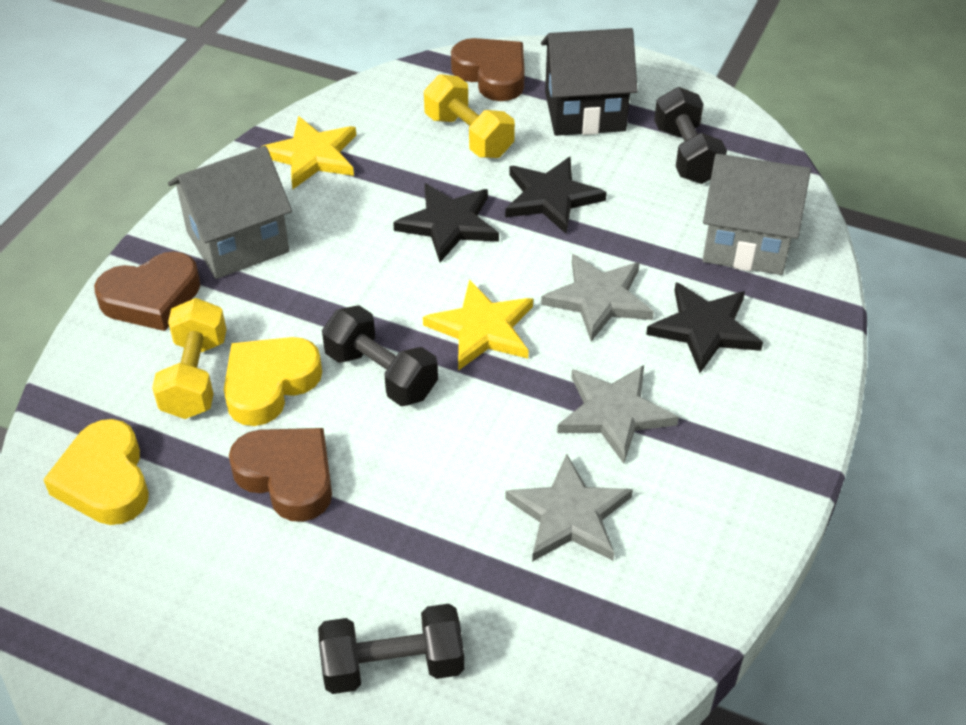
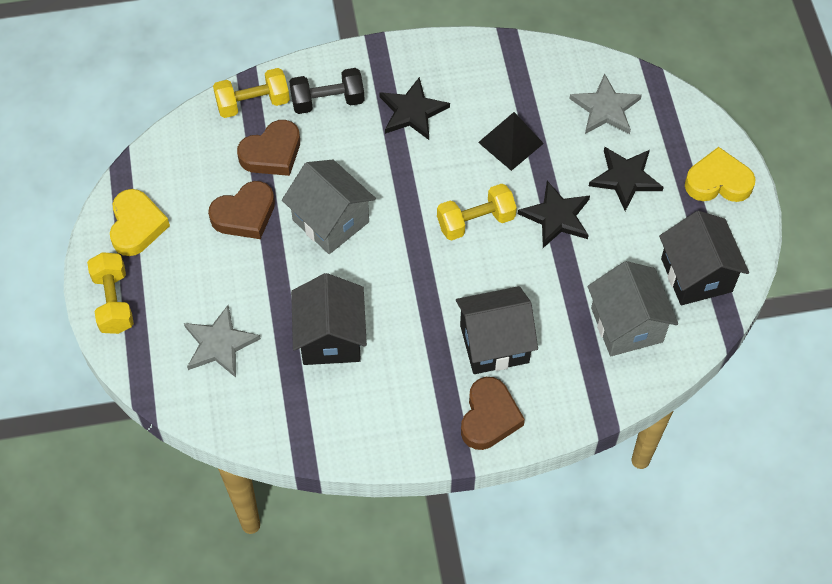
black dumbbell: [318,604,464,694] [322,305,438,406] [654,87,727,184] = 3 -> [289,68,365,114] = 1
black house: [541,28,638,136] = 1 -> [291,273,367,365] [456,286,538,374] [659,211,749,305] = 3
black pyramid: none = 0 -> [478,112,544,171] = 1
grey star: [505,454,633,562] [541,254,654,342] [557,365,679,464] = 3 -> [184,305,261,378] [569,73,642,134] = 2
yellow dumbbell: [152,298,227,419] [424,74,515,158] = 2 -> [87,252,134,334] [213,68,290,118] [437,184,517,241] = 3
yellow star: [261,116,356,189] [423,279,533,371] = 2 -> none = 0

